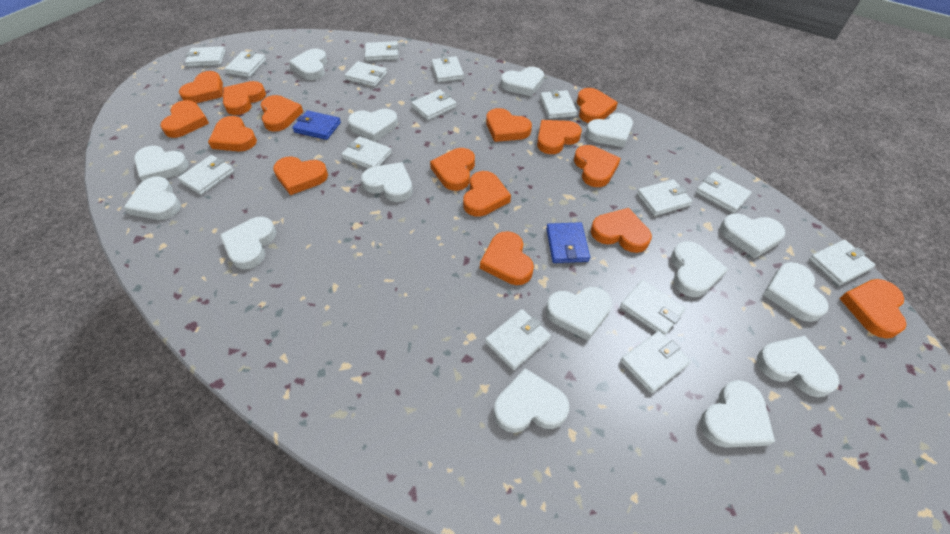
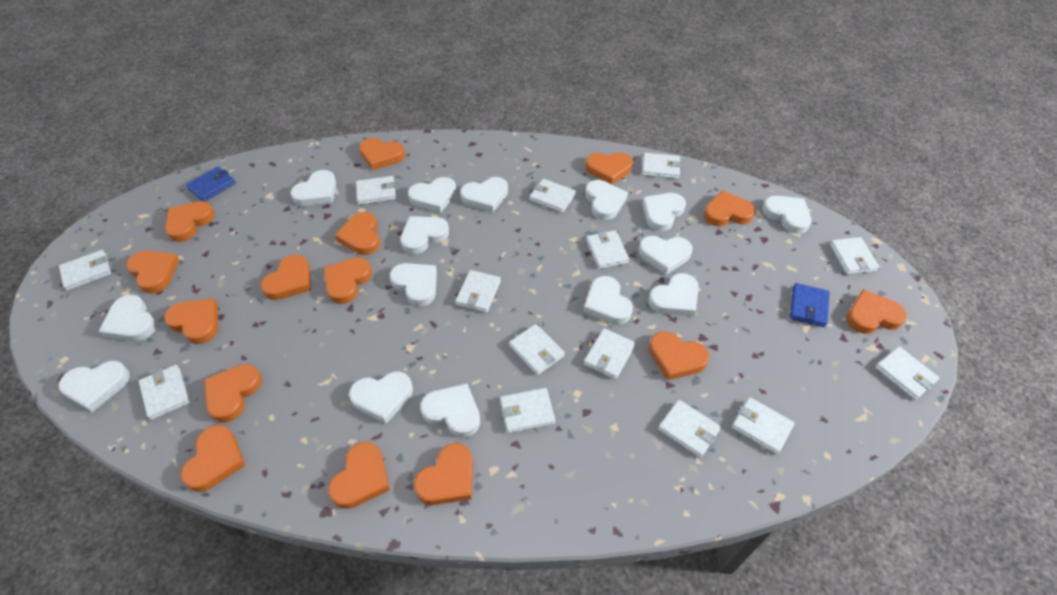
white wallet: [178,155,234,195] [185,46,226,67] [225,51,266,77] [341,136,392,168] [344,61,387,87] [365,41,399,61] [411,89,457,120] [432,56,464,82] [485,309,551,370] [540,89,577,119] [620,280,686,335] [620,331,691,394] [637,179,693,216] [696,172,752,213] [809,240,875,286] = 15 -> [59,250,111,291] [139,365,190,420] [356,176,396,205] [455,270,501,313] [500,388,555,433] [509,324,565,375] [529,179,576,213] [584,328,636,380] [586,230,630,269] [642,153,681,179] [658,400,721,458] [732,397,795,454] [830,237,879,274] [875,346,939,400] = 14

